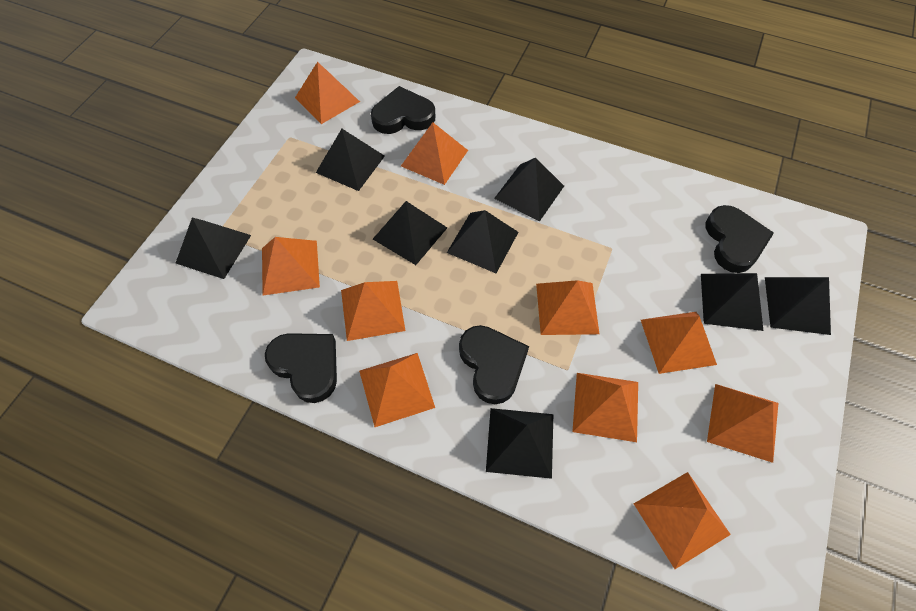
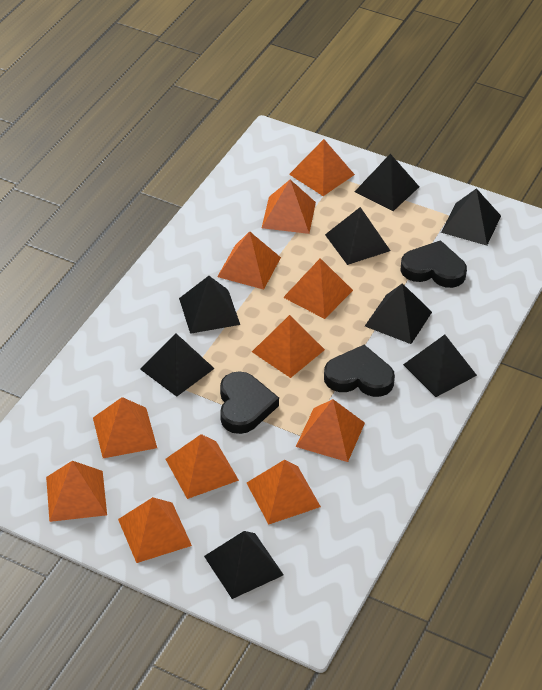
black heart: [265,333,337,403] [371,86,435,134] [459,325,529,404] [705,205,774,273] = 4 -> [220,371,279,434] [324,345,395,397] [401,240,467,288] = 3
orange pyramid: [262,237,320,295] [295,62,360,124] [341,281,406,341] [359,353,435,427] [401,122,468,185] [536,280,599,335] [572,373,638,442] [634,472,731,569] [641,312,717,374] [707,384,778,463] = 10 -> [46,461,107,522] [93,397,157,458] [118,497,192,563] [165,434,239,499] [217,231,281,290] [247,460,321,525] [252,315,325,378] [262,180,316,234] [283,258,353,319] [289,139,355,196] [296,399,365,462] = 11

